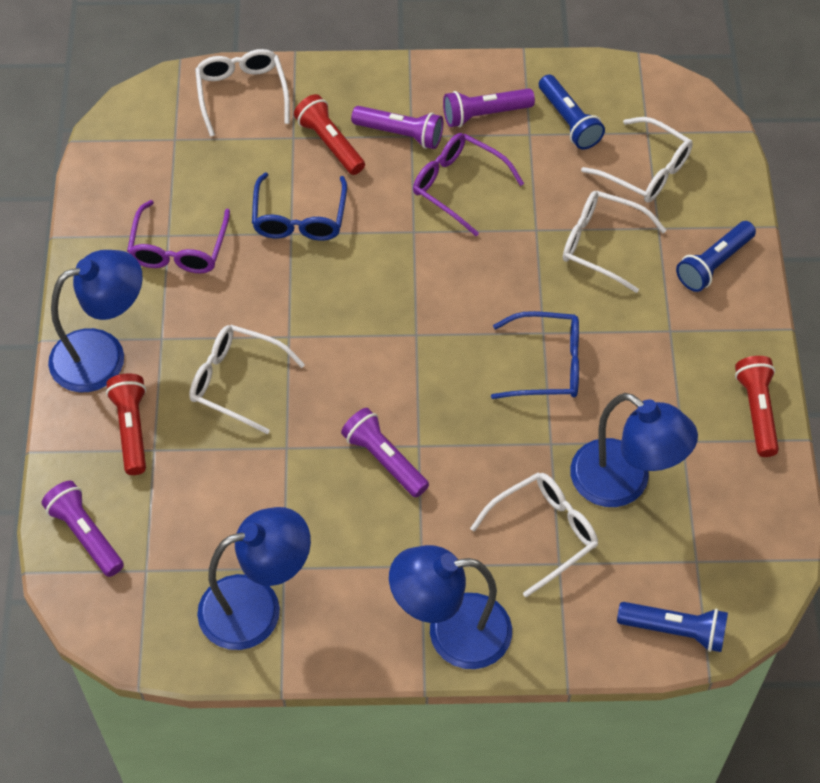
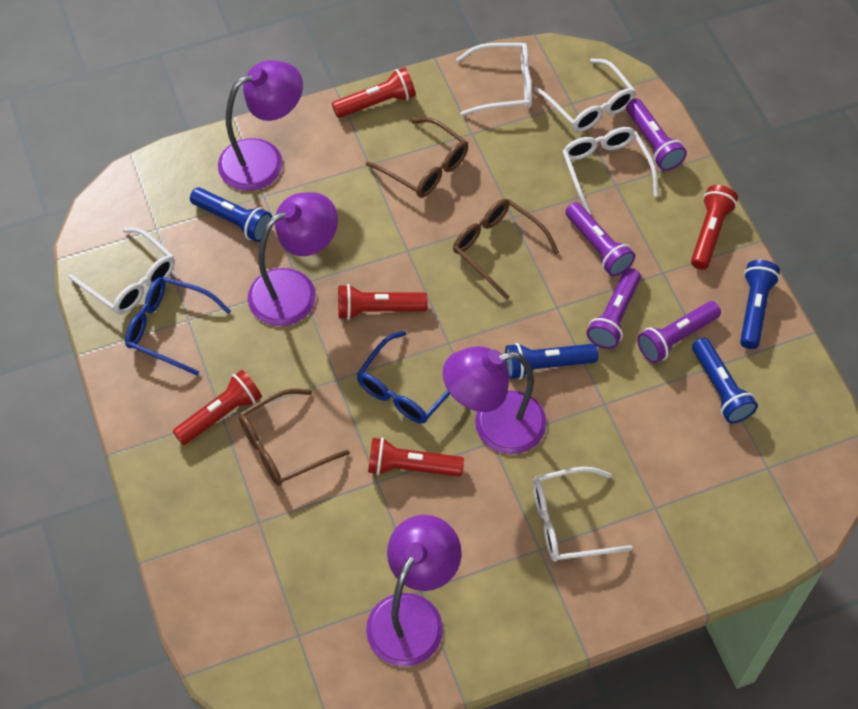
blue flashlight: [539,75,605,150] [617,602,728,652] [676,221,756,292] = 3 -> [190,187,272,242] [505,343,598,380] [692,338,758,423] [740,260,780,349] = 4
blue lamp: [48,250,143,392] [197,507,311,650] [389,545,512,669] [570,393,698,507] = 4 -> none = 0
brown glasses: none = 0 -> [239,389,349,486] [366,117,468,198] [453,199,559,300] = 3
purple glasses: [127,200,230,273] [413,133,524,236] = 2 -> none = 0
purple lamp: none = 0 -> [218,60,303,191] [248,192,338,326] [366,515,462,667] [443,346,547,454] = 4
red flashlight: [106,373,146,475] [294,94,365,175] [735,356,779,457] = 3 -> [173,370,262,445] [332,67,416,118] [338,284,428,320] [368,437,464,477] [691,185,738,270] = 5

